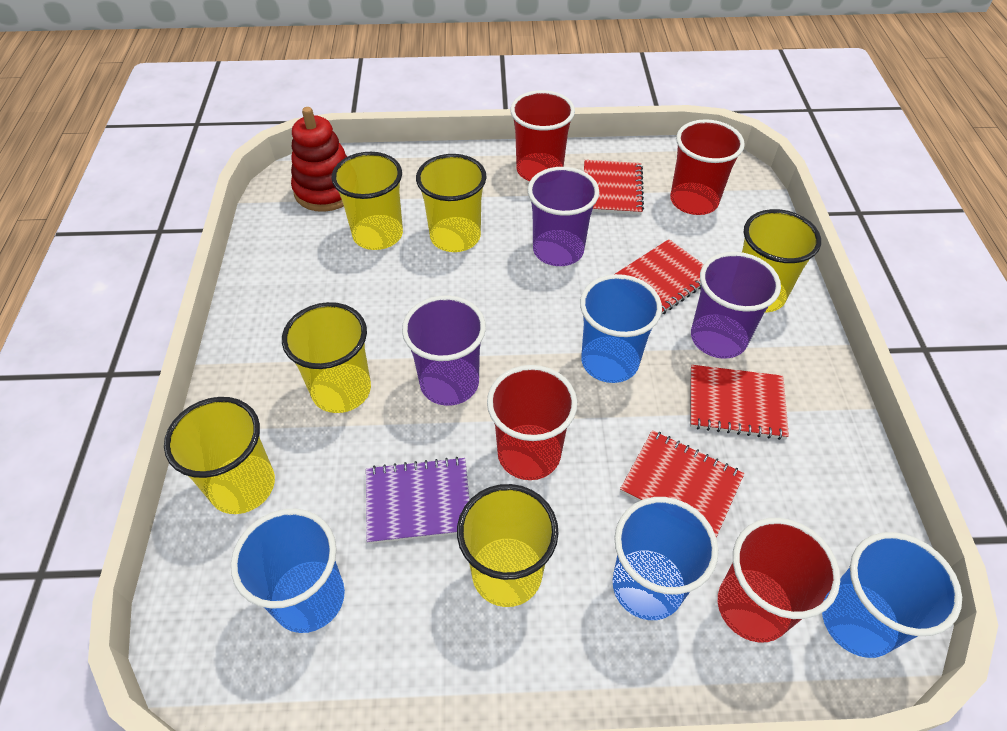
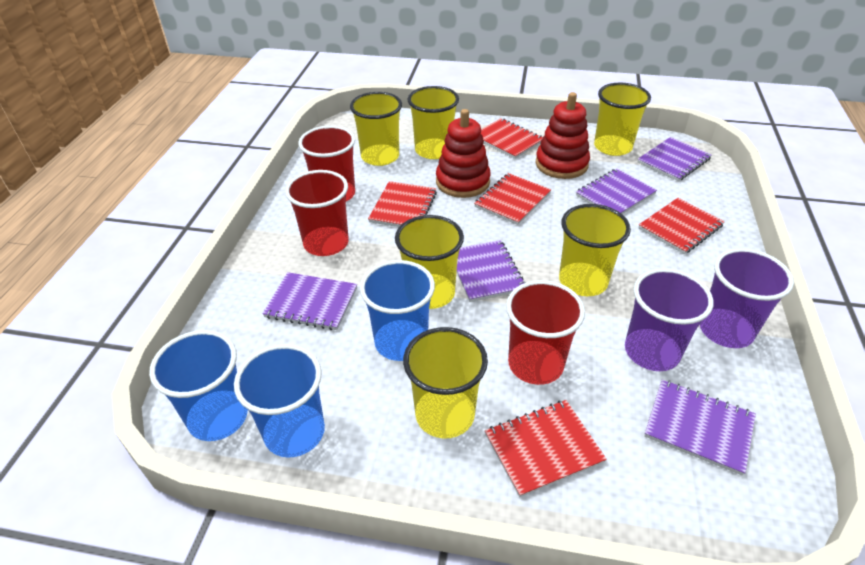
blue cup: [231,509,345,633] [580,274,662,383] [612,497,718,620] [822,532,962,658] = 4 -> [149,330,248,441] [234,344,325,458] [360,260,435,361] = 3
purple cup: [402,295,486,406] [528,167,599,266] [691,252,781,359] = 3 -> [625,268,714,371] [700,248,794,348] = 2
purple notebook: [366,457,470,544] = 1 -> [262,272,357,330] [457,240,526,302] [576,169,657,214] [638,137,712,182] [644,379,756,476] = 5
red cup: [487,365,577,480] [510,90,575,181] [670,119,745,215] [718,518,840,643] = 4 -> [285,170,349,256] [298,126,355,201] [506,280,585,385] = 3
red notebook: [584,160,644,215] [615,239,704,314] [620,430,744,537] [690,365,789,440] = 4 -> [368,181,437,227] [474,173,551,225] [481,118,543,159] [485,400,607,497] [639,198,725,254] = 5
red stacking toy: [291,107,347,212] = 1 -> [436,109,491,198] [536,92,590,179] = 2

